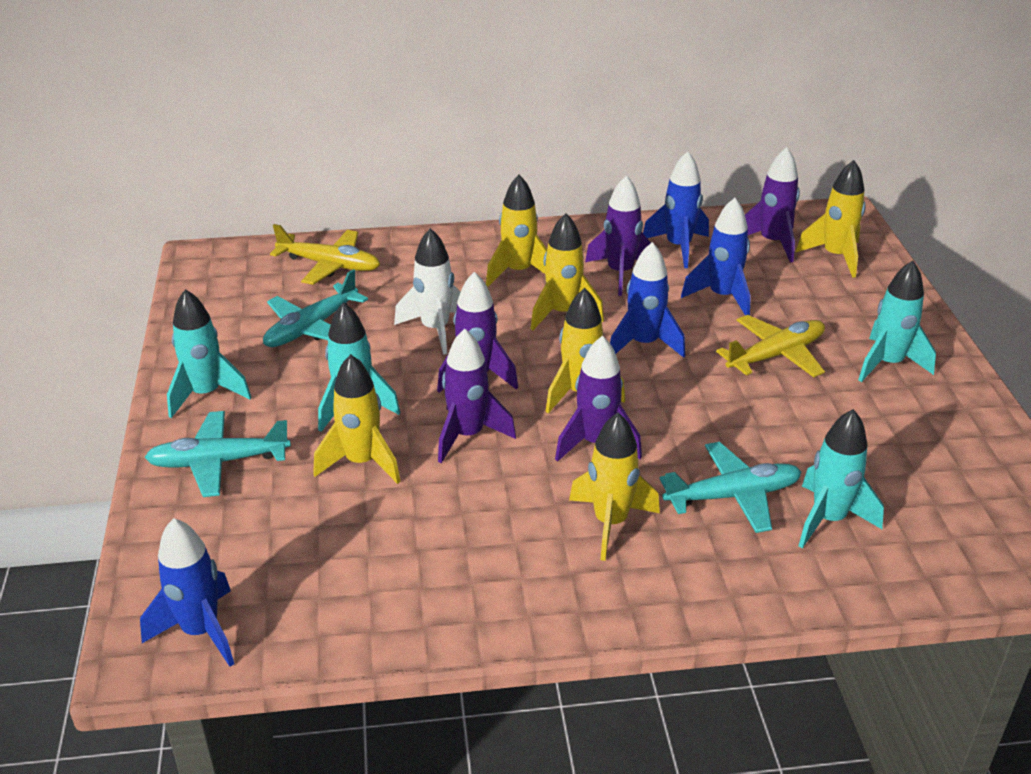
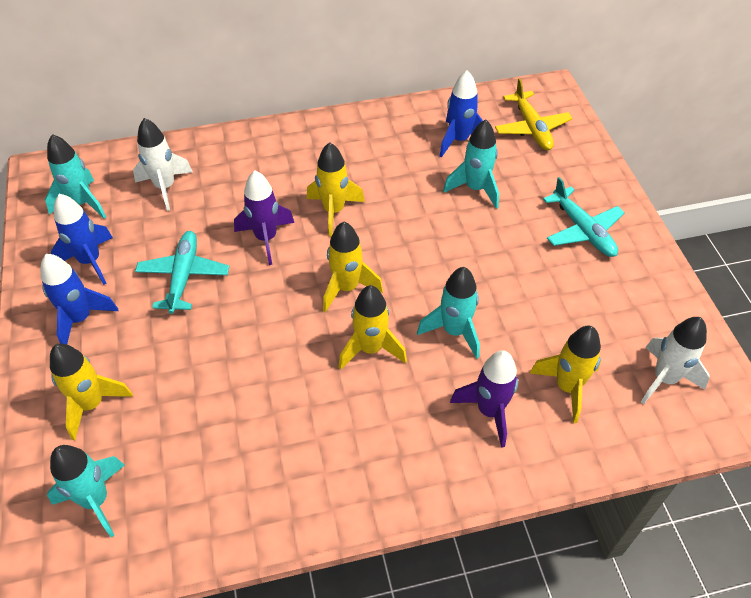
blue rocket: [140,518,234,667] [610,242,685,358] [643,151,709,268] [681,198,751,316] = 4 -> [41,254,119,344] [51,194,113,285] [439,70,483,158] = 3
purple rocket: [437,272,518,393] [438,329,516,463] [555,336,642,462] [585,175,651,296] [745,147,800,263] = 5 -> [234,170,294,265] [450,350,518,448] = 2
turquoise plane: [144,411,291,497] [263,269,368,347] [659,442,802,533] = 3 -> [135,231,229,314] [543,177,624,257] = 2
white rocket: [394,228,461,355] = 1 -> [133,118,193,211] [641,317,710,405] = 2
yellow plane: [270,224,380,285] [716,315,825,377] = 2 -> [495,78,572,150] = 1
yellow rocket: [313,354,401,484] [486,175,547,286] [531,213,604,330] [545,288,625,414] [569,412,660,561] [796,160,866,278] = 6 -> [50,343,133,441] [307,142,365,237] [323,222,383,312] [339,285,407,370] [530,326,601,423] = 5

